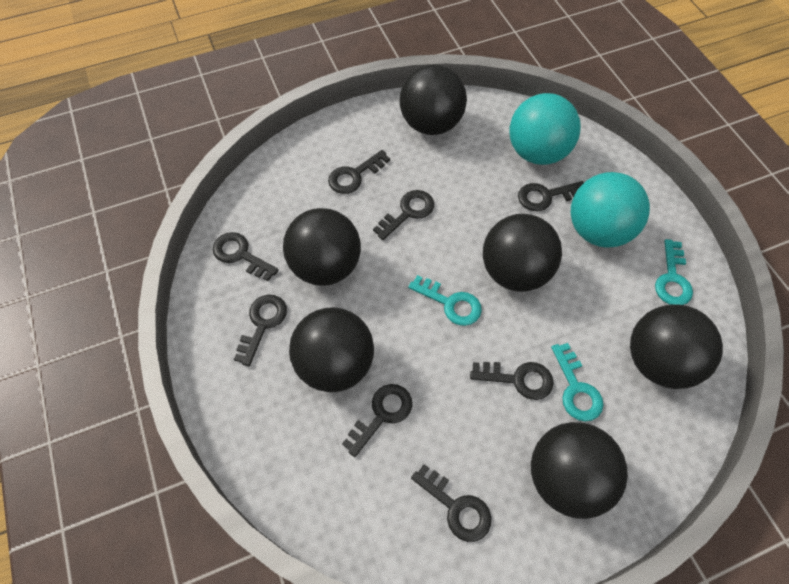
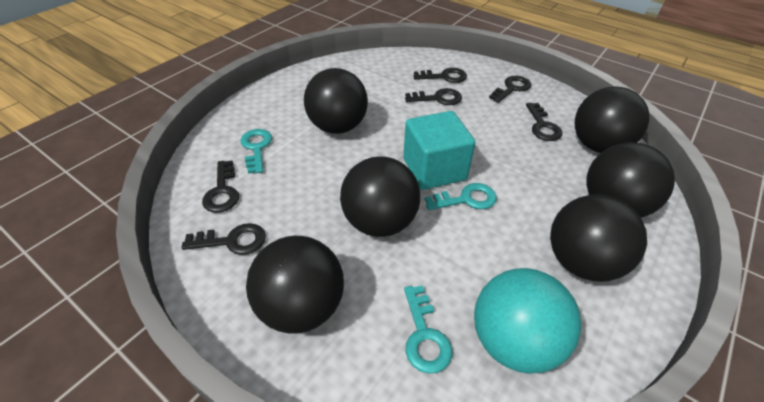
black key: [213,232,279,281] [234,295,287,366] [328,150,390,194] [342,384,412,457] [373,190,434,240] [411,464,491,542] [470,362,554,400] [518,181,584,211] = 8 -> [182,223,266,255] [202,161,239,213] [405,88,462,105] [414,68,467,83] [489,76,531,103] [526,103,563,141] = 6
turquoise ball: [509,93,581,165] [571,172,650,248] = 2 -> [474,268,581,374] = 1
turquoise cube: none = 0 -> [403,111,475,190] = 1

